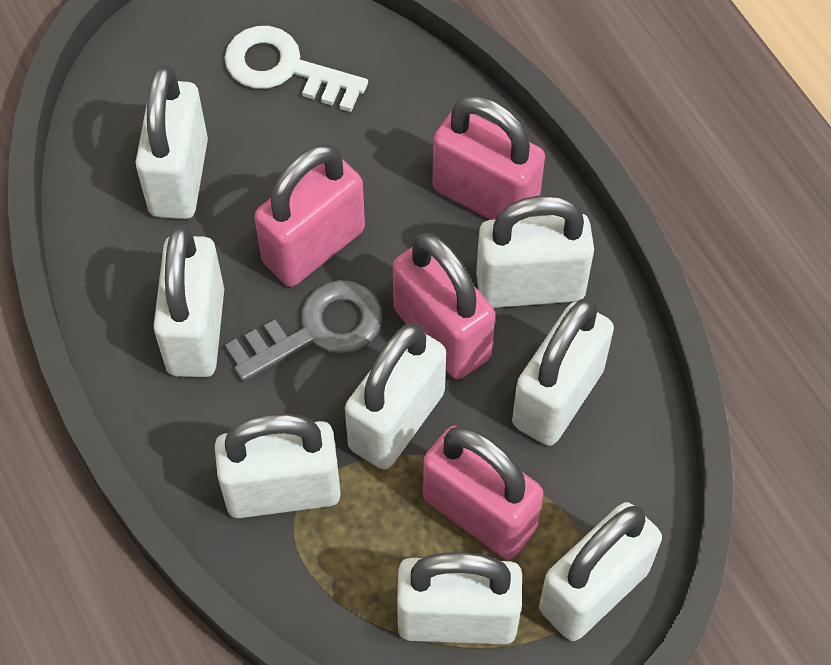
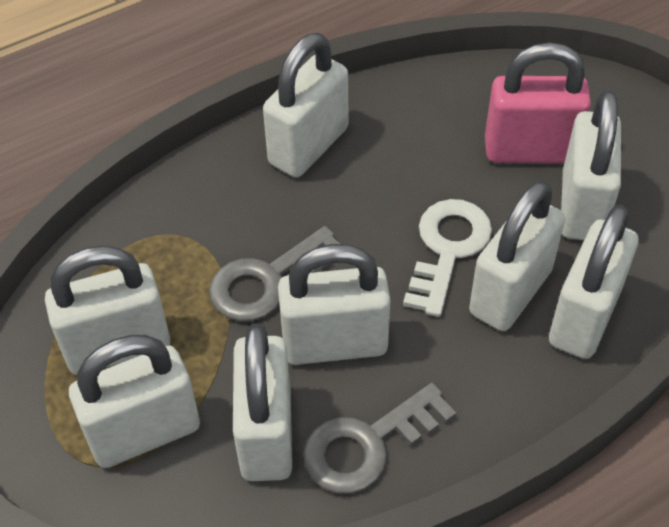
grey key: [225,280,382,381] = 1 -> [209,226,340,322] [303,383,456,494] = 2
pink padlock: [255,144,365,287] [393,233,495,379] [423,426,543,560] [433,95,545,220] = 4 -> [485,43,591,163] = 1

